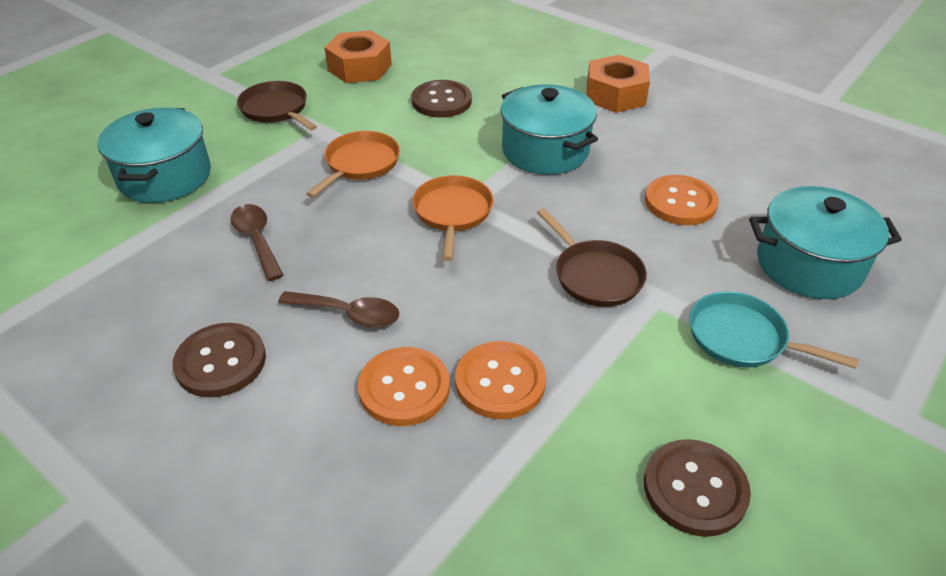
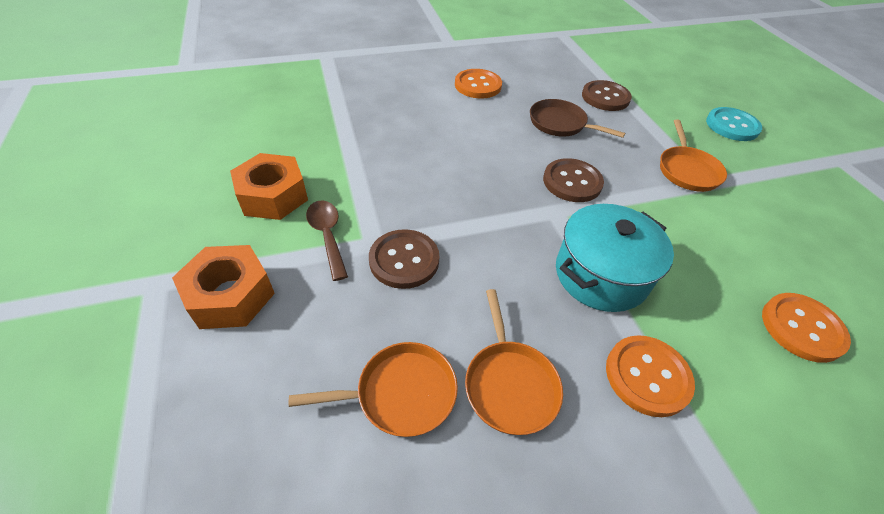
brown pan: [237,81,317,130] [537,208,647,307] = 2 -> [530,99,625,138] = 1
brown spoon: [231,204,283,281] [278,291,399,328] = 2 -> [306,201,348,281] = 1
orange pan: [306,131,400,198] [412,175,494,261] = 2 -> [289,342,458,437] [465,289,563,435] [660,119,727,192] = 3
turquoise button: none = 0 -> [706,107,762,141] = 1
turquoise pan: [689,291,859,369] = 1 -> none = 0
turquoise pot: [98,107,211,203] [500,84,598,175] [749,186,902,299] = 3 -> [556,204,674,312] = 1

